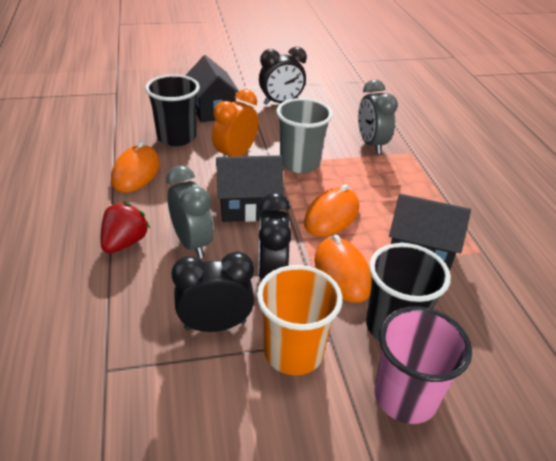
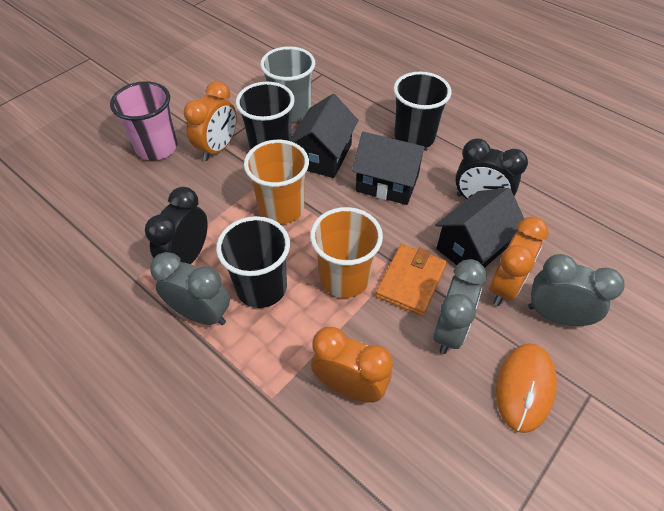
black clock: [171,252,254,332] [258,193,292,280] [259,47,307,105] = 3 -> [145,187,208,264] [455,138,528,199] = 2
black cup: [145,74,200,146] [366,243,451,340] = 2 -> [216,216,290,308] [236,82,295,150] [393,72,451,148] = 3
grey clock: [166,166,214,259] [358,79,398,154] = 2 -> [150,252,230,325] [433,259,487,354] [528,254,625,326] = 3
orange clock: [212,89,259,157] = 1 -> [184,81,237,161] [311,327,393,403] [489,217,549,306] = 3
orange cup: [257,265,342,375] = 1 -> [244,140,309,224] [310,207,383,298] = 2
orange mouse: [111,141,160,192] [304,184,359,237] [314,235,372,303] = 3 -> [496,343,557,433] = 1
orange wallet: none = 0 -> [376,244,447,316] = 1
red strawberry: [101,201,150,253] = 1 -> none = 0

